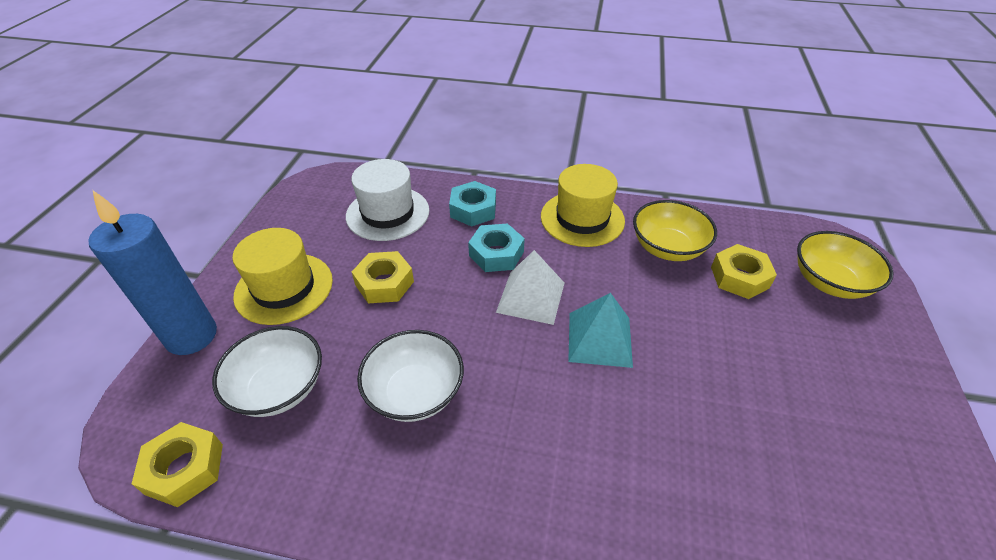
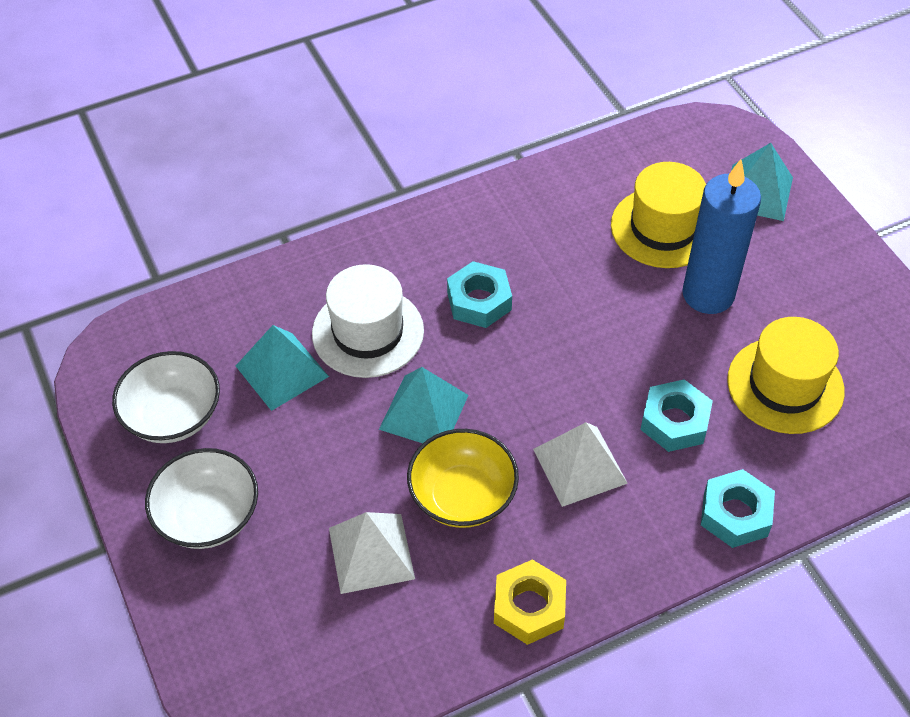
turquoise nut: [449,181,496,227] [468,223,525,272] = 2 -> [447,261,512,328] [640,379,713,452] [701,469,775,548] = 3
turquoise pyramid: [568,293,633,368] = 1 -> [236,325,329,411] [379,367,468,443] [731,143,793,221] = 3
white pyramid: [496,250,564,325] = 1 -> [329,512,415,594] [533,422,628,507] = 2
yellow bowl: [633,200,717,261] [797,231,894,299] = 2 -> [407,429,519,528] = 1
yellow nut: [132,422,223,507] [352,251,414,303] [711,244,777,299] = 3 -> [494,559,566,645] = 1

